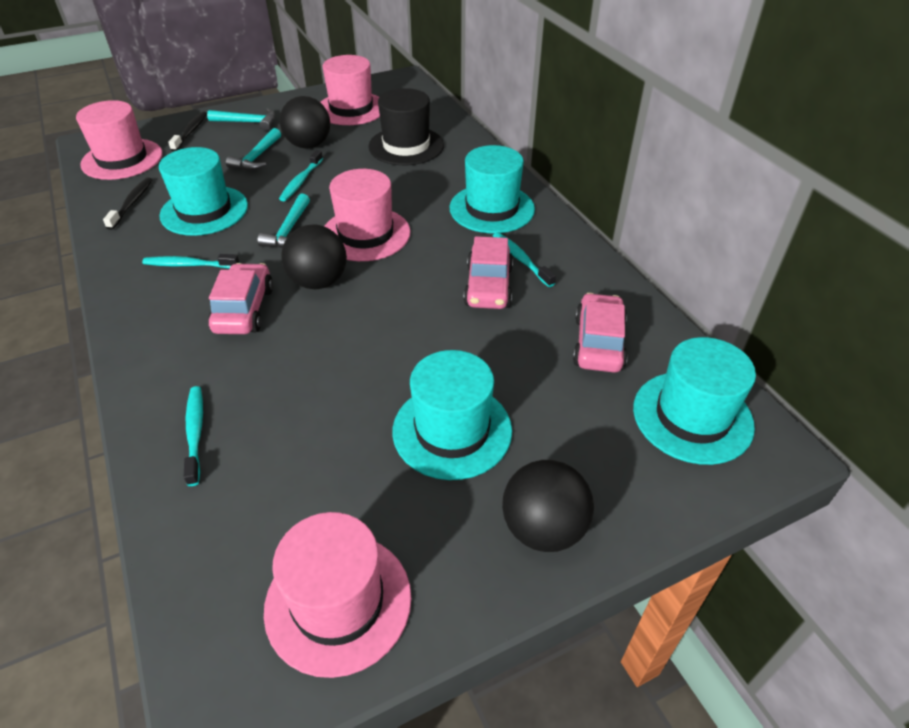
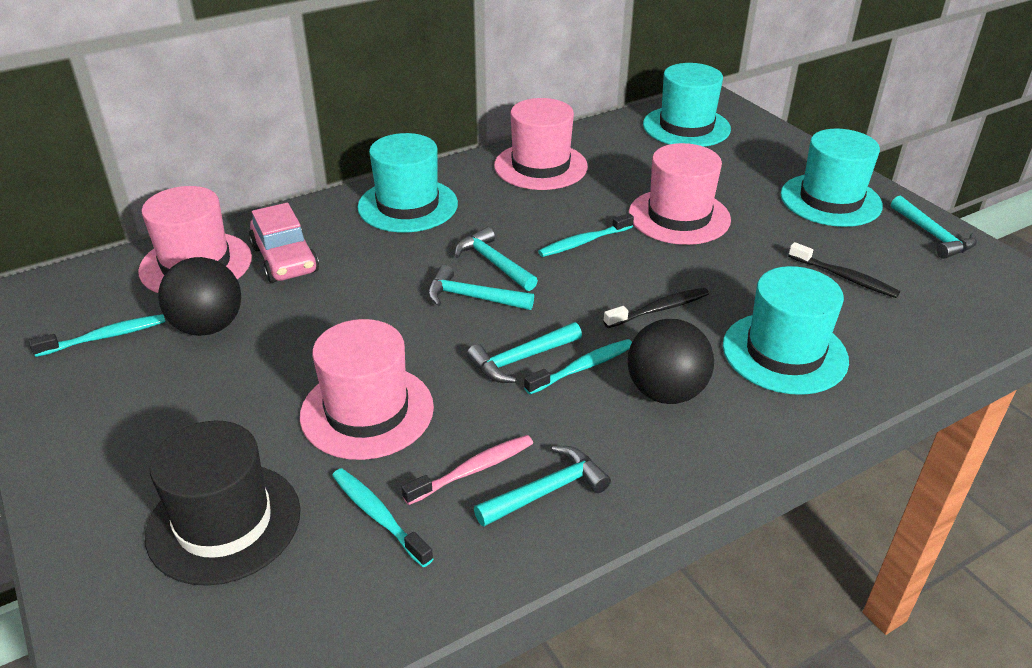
black ball: [280,96,330,149] [281,224,347,289] [502,460,594,552] = 3 -> [158,257,241,336] [628,319,714,404] = 2
pink car: [208,263,273,334] [463,236,513,309] [573,293,628,373] = 3 -> [249,203,319,283] = 1
pink toothbrush: none = 0 -> [402,435,533,505] = 1
turquoise hammer: [207,108,275,131] [226,128,281,170] [258,194,310,248] = 3 -> [428,265,534,310] [455,227,538,291] [467,322,582,383] [474,446,611,527] [891,196,977,259] = 5

